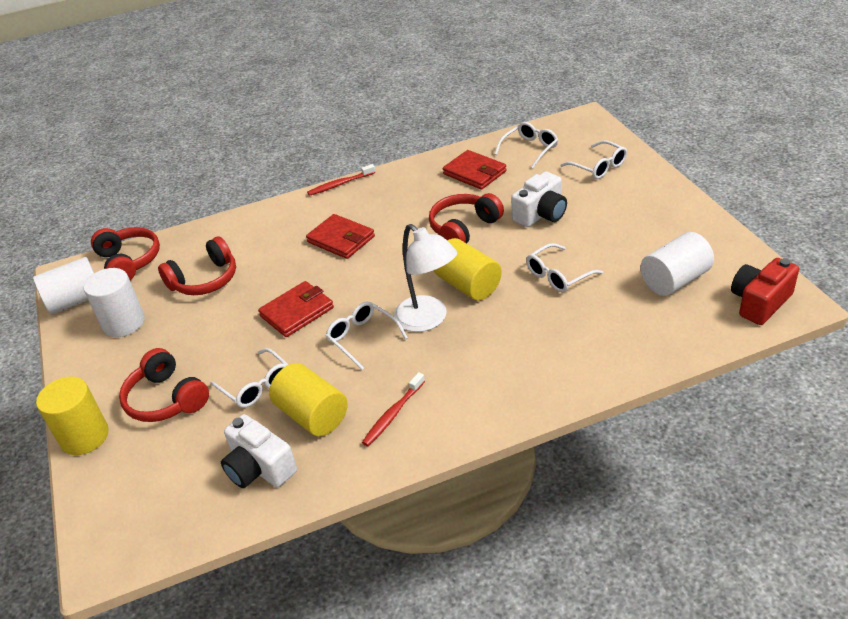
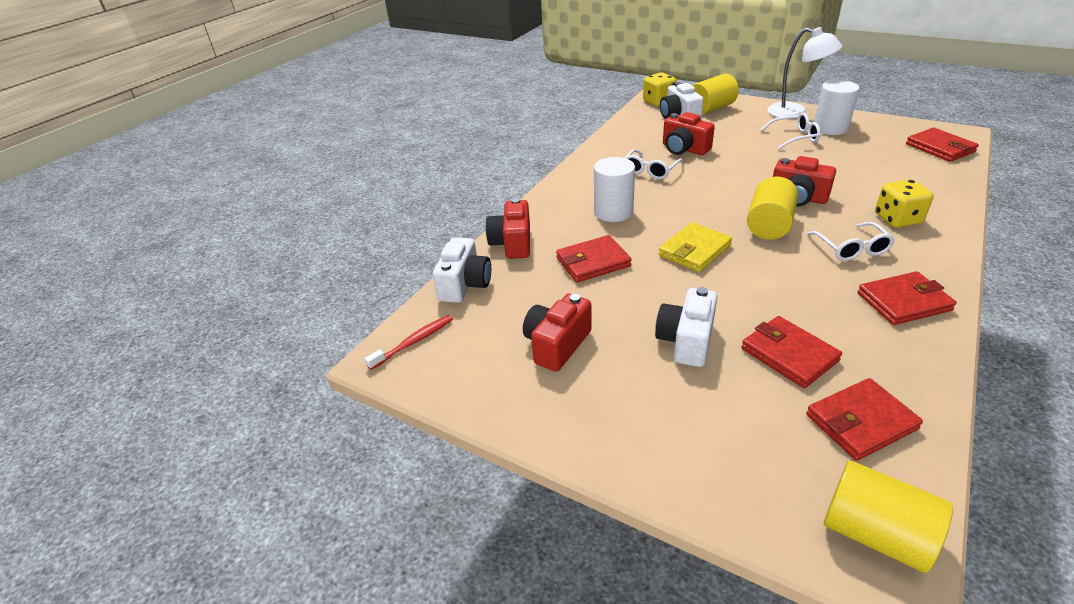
red camera: [731,258,799,325] = 1 -> [486,198,530,259] [523,294,592,372] [663,112,715,155] [773,156,836,207] = 4
red headphones: [91,227,160,280] [119,348,209,422] [158,236,236,295] [429,193,504,243] = 4 -> none = 0
red toothbrush: [307,164,375,196] [362,372,425,446] = 2 -> [365,315,453,370] = 1
red wallet: [258,281,334,337] [306,214,375,259] [443,150,507,190] = 3 -> [556,235,632,283] [742,316,842,388] [806,378,923,461] [857,271,957,325] [906,128,979,162] = 5
white camera: [221,414,297,488] [511,171,567,227] = 2 -> [433,237,491,303] [655,287,717,367] [660,82,704,120] = 3
white cylinder: [33,257,94,315] [83,268,145,337] [640,232,714,296] = 3 -> [594,157,635,222] [814,80,859,135] = 2
white glasses: [210,348,289,408] [326,302,408,370] [495,122,558,168] [526,243,603,293] [560,140,627,179] = 5 -> [625,149,684,180] [761,113,821,149] [807,222,895,261] = 3
yellow dice: none = 0 -> [643,73,676,106] [875,179,934,228] = 2
yellow wallet: none = 0 -> [659,222,732,272] = 1

